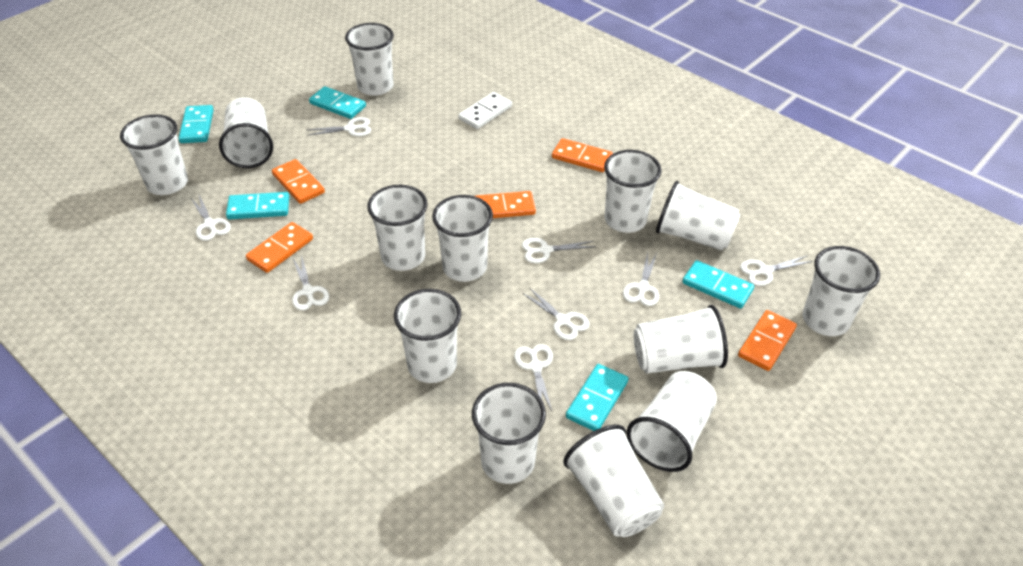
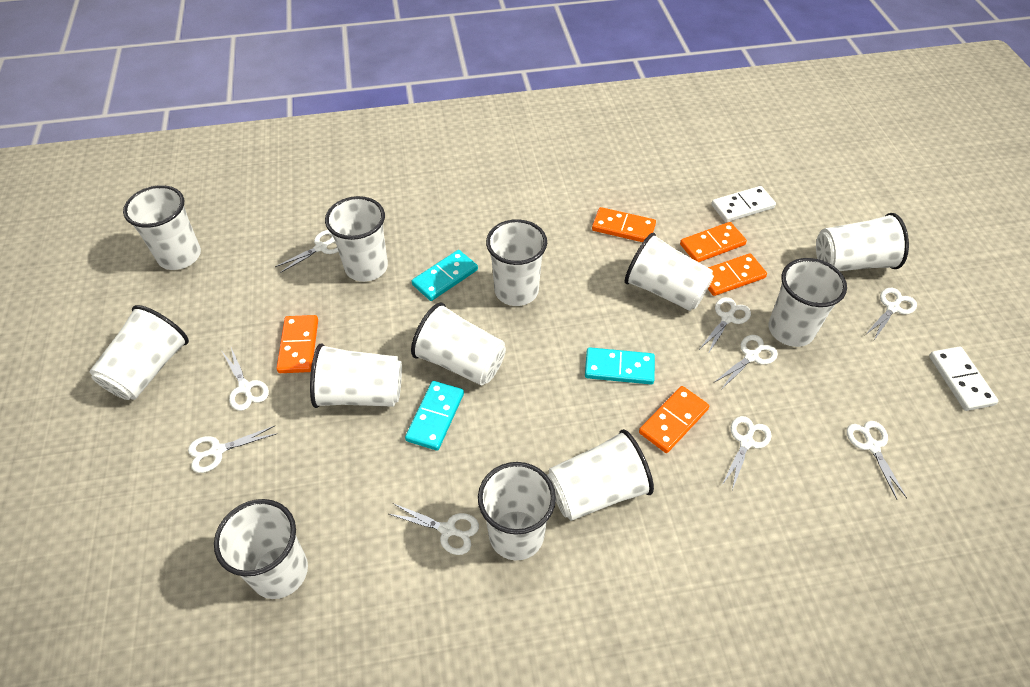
turquoise domino: [179,105,214,143] [226,192,290,219] [309,86,366,119] [566,364,628,431] [682,260,754,309] = 5 -> [405,381,464,451] [412,250,478,301] [585,347,655,384] = 3
white cup: [120,114,188,195] [219,97,273,168] [345,23,394,96] [367,185,427,271] [394,289,461,383] [432,195,493,282] [472,383,546,484] [563,425,664,537] [604,150,662,233] [627,371,717,472] [634,305,728,374] [656,181,741,251] [803,246,880,336] = 13 -> [89,305,189,400] [123,185,201,270] [214,499,308,599] [310,343,402,408] [325,196,388,282] [411,303,506,386] [478,462,556,560] [486,219,547,306] [547,429,654,521] [625,233,714,311] [768,258,847,347] [816,213,909,271] = 12
white domino: [459,92,512,129] = 1 -> [711,186,776,222] [929,346,998,411] = 2
white scissors: [190,193,231,241] [292,255,329,310] [306,117,371,136] [514,344,553,411] [522,238,596,263] [522,288,590,340] [623,252,659,306] [740,256,813,286] = 8 -> [188,426,276,473] [222,347,269,411] [275,230,338,273] [389,503,479,555] [700,297,751,354] [713,335,778,390] [722,416,771,490] [847,421,907,500] [865,288,917,340] = 9

